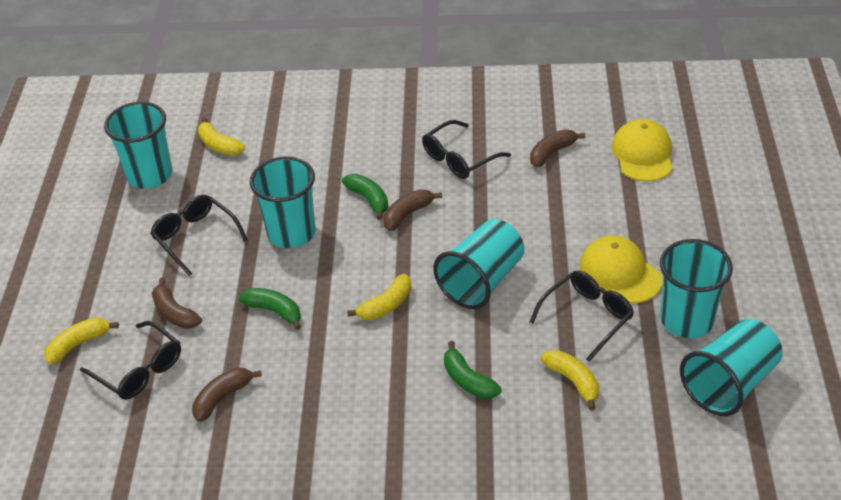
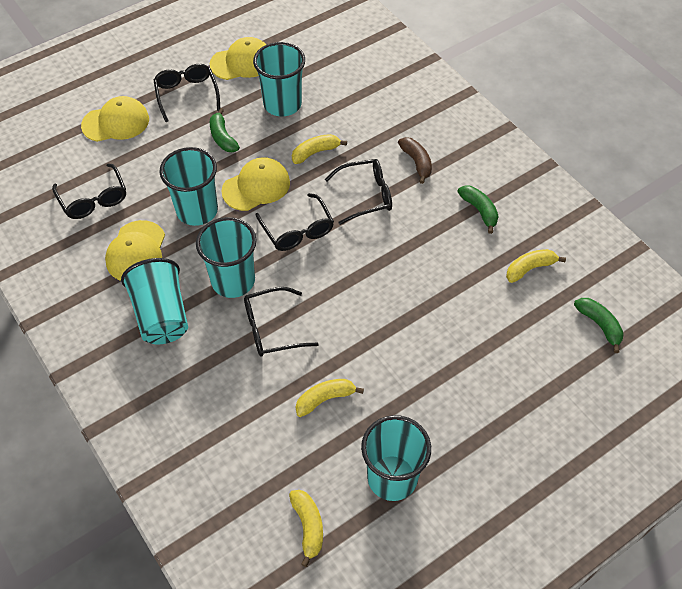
black glasses: [80,321,181,400] [150,195,248,276] [422,120,511,179] [530,270,634,362] = 4 -> [52,163,126,219] [154,64,220,122] [244,287,319,356] [256,193,334,251] [325,159,392,225] = 5
brown banana: [152,278,202,329] [192,368,262,422] [383,189,442,231] [530,129,586,167] = 4 -> [398,137,432,184] = 1
yellow cap: [580,235,663,303] [612,119,673,181] = 2 -> [81,96,149,142] [105,220,165,281] [210,37,267,80] [221,157,290,211] = 4

